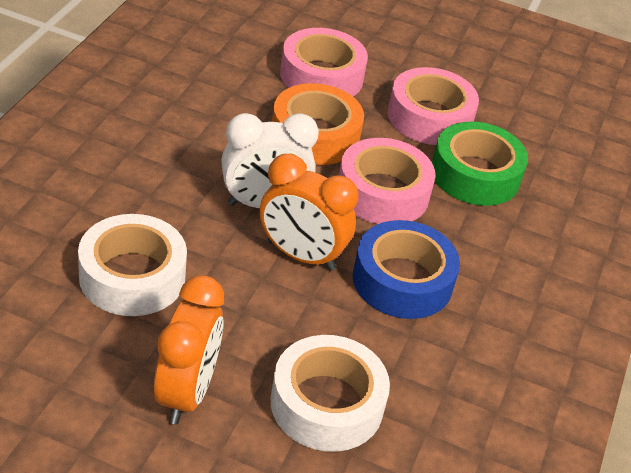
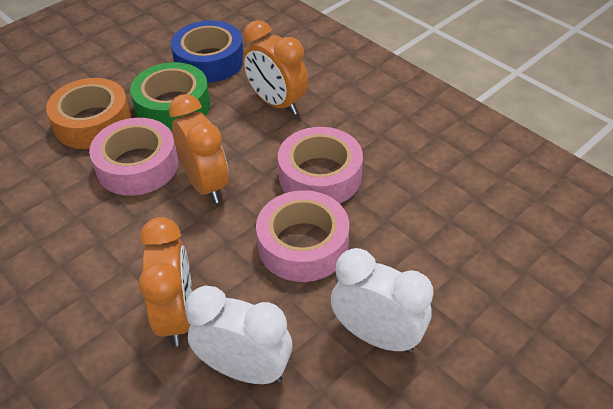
orange clock: [154,275,224,424] [260,154,358,271] = 2 -> [139,217,192,347] [169,94,228,204] [243,20,308,115] = 3
white clock: [222,113,319,208] = 1 -> [185,286,292,384] [331,248,433,353] = 2
white tape: [78,214,187,316] [270,335,390,452] = 2 -> none = 0

